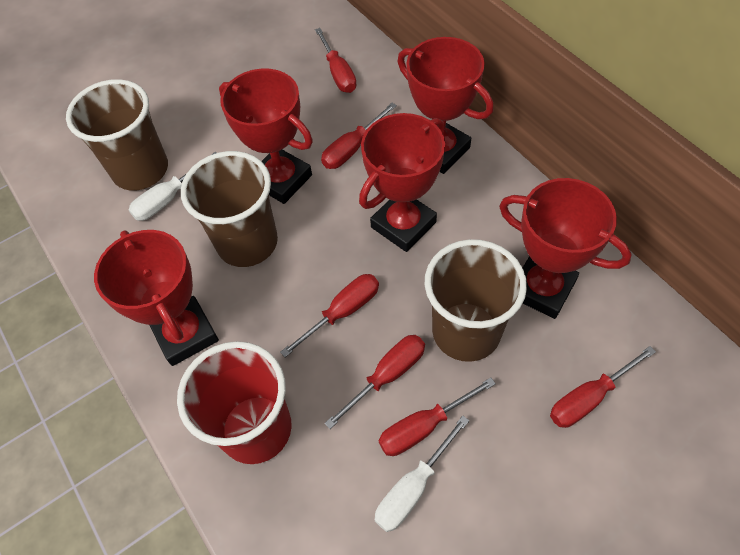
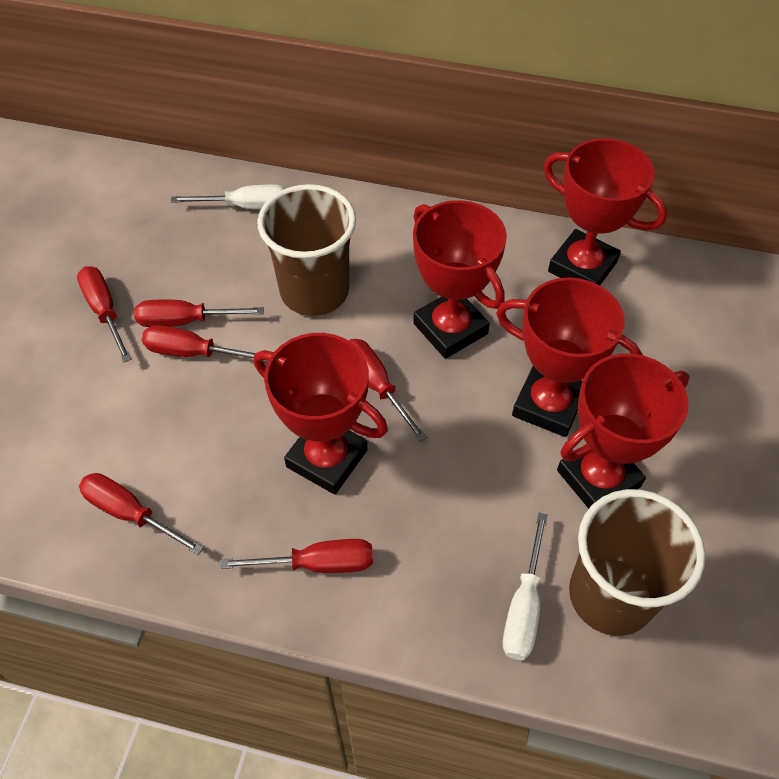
brown cup: [66,79,168,190] [181,151,278,267] [425,239,527,362] = 3 -> [257,184,356,316] [569,489,705,636] = 2
red cup: [177,341,292,464] = 1 -> none = 0

